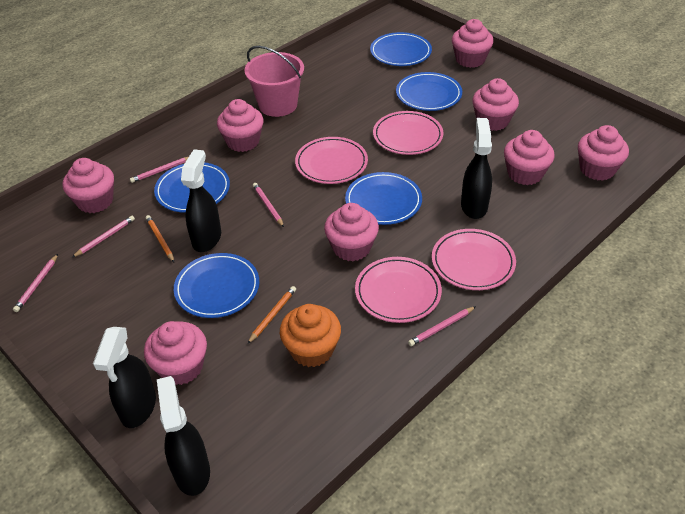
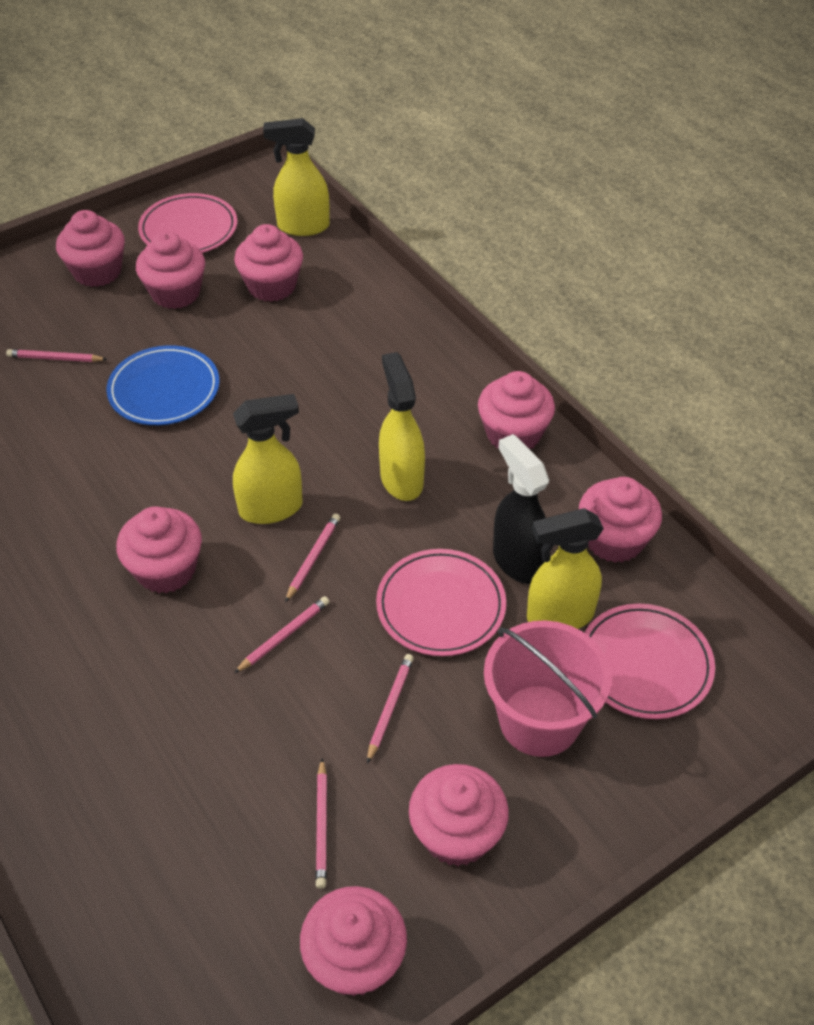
black spray bottle: [93,327,156,428] [157,376,210,496] [181,149,221,252] [461,118,492,219] = 4 -> [493,434,549,584] = 1
blue plate: [154,162,230,213] [174,253,259,318] [345,172,422,225] [370,32,432,66] [396,72,462,111] = 5 -> [107,345,220,425] = 1
orange cupcake: [280,304,341,367] = 1 -> none = 0
orange pencil: [146,215,174,262] [247,286,296,344] = 2 -> none = 0
pink plate: [295,137,368,184] [355,257,442,323] [373,111,443,155] [432,229,516,290] = 4 -> [138,193,237,253] [376,549,506,656] [584,603,715,719] = 3
yellow spray bottle: none = 0 -> [233,394,303,524] [263,118,330,236] [379,352,425,501] [527,508,604,629] = 4

